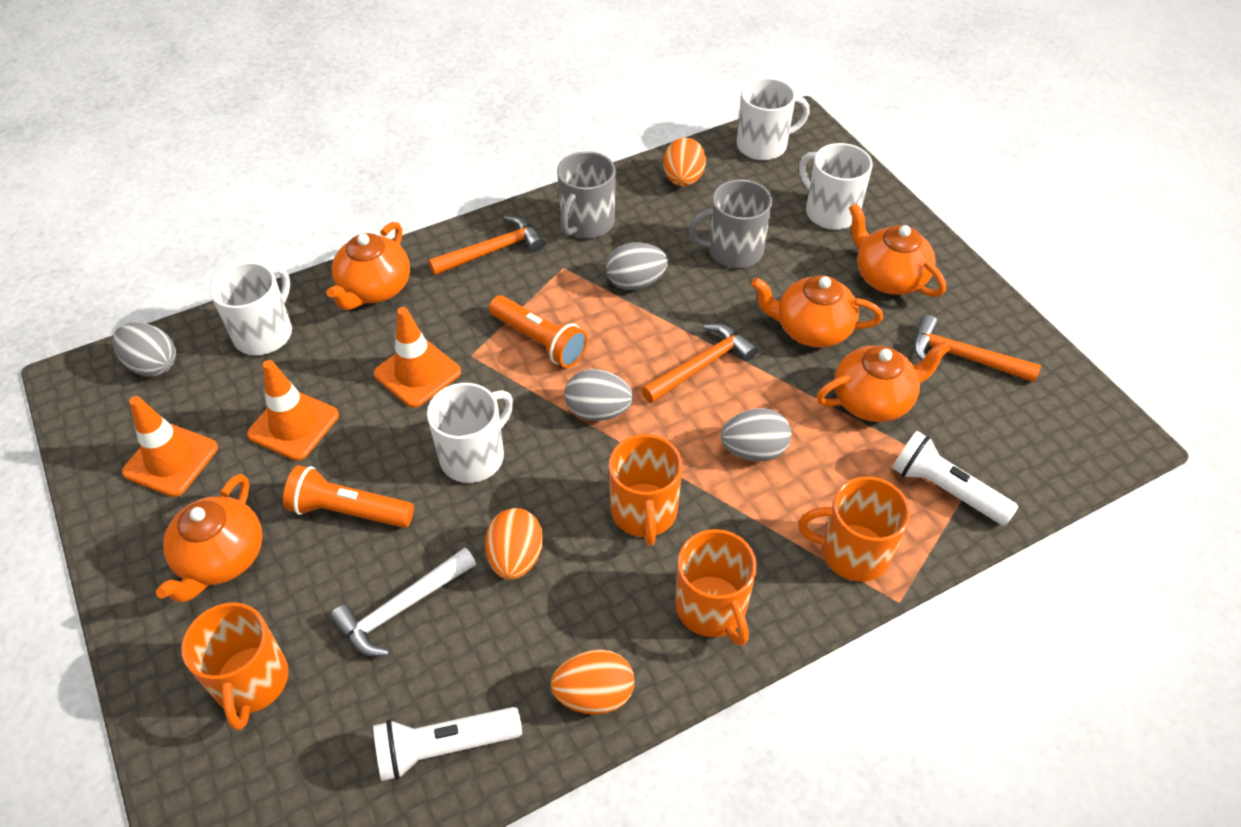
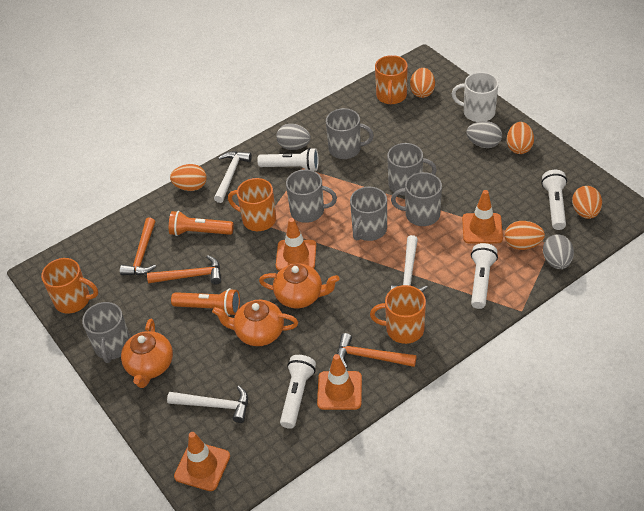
grey egg: [113,323,176,377] [564,369,633,421] [606,242,668,290] [721,408,791,461] = 4 -> [276,124,311,150] [466,121,502,148] [543,234,574,269] = 3
grey mug: [557,151,616,238] [688,179,772,268] = 2 -> [82,302,131,363] [286,169,337,223] [326,108,374,159] [350,187,387,241] [387,143,437,196] [391,172,442,226] = 6
orange egg: [485,508,543,580] [550,649,634,715] [663,138,706,186] = 3 -> [170,164,207,191] [410,68,435,98] [505,221,545,250] [507,122,534,154] [572,186,602,219] = 5
orange teapot: [156,474,262,603] [326,222,410,310] [751,275,883,348] [816,341,950,422] [849,203,946,297] = 5 -> [121,319,173,388] [212,300,298,346] [259,264,340,308] = 3
orange traffic cone: [122,396,218,497] [247,360,339,461] [374,307,461,408] = 3 -> [174,432,230,491] [276,218,316,271] [317,354,362,410] [462,190,503,243] = 4
white flashlight: [373,707,522,781] [892,431,1018,526] = 2 -> [257,148,319,171] [280,355,316,429] [471,243,498,309] [541,170,567,230] = 4
white hammer: [330,548,476,656] = 1 -> [167,386,248,423] [214,151,252,203] [391,235,428,292] = 3
white mug: [209,262,292,355] [427,383,513,483] [737,78,810,160] [799,143,873,230] = 4 -> [452,72,499,122] = 1

